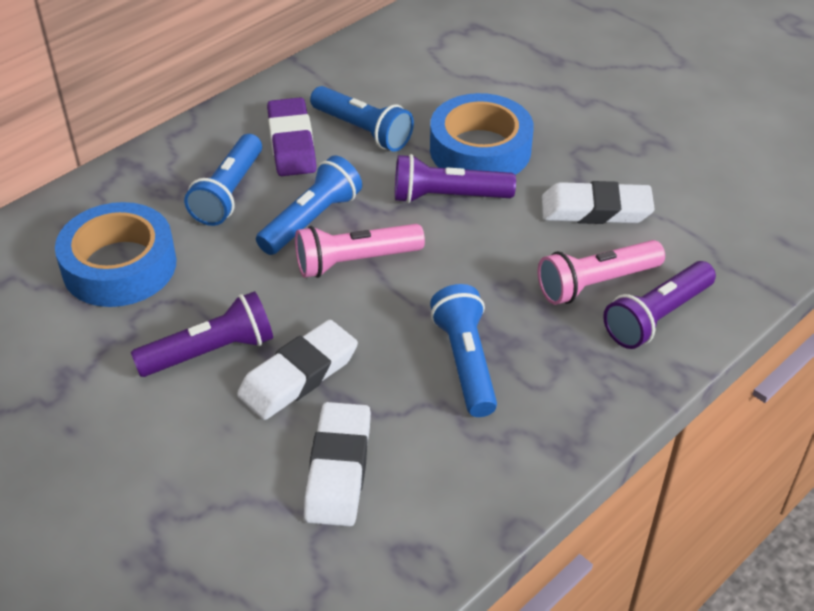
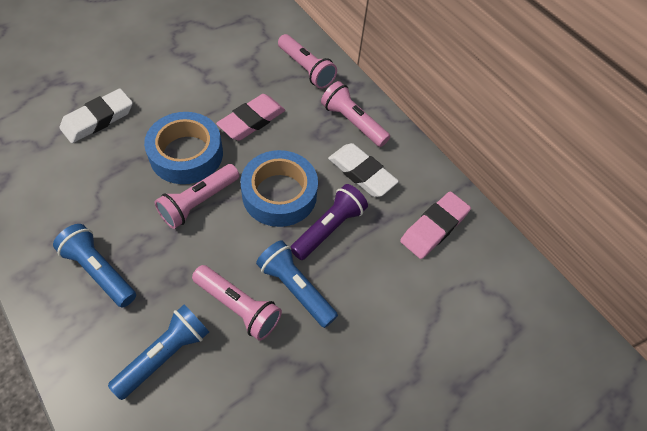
blue flashlight: [184,134,262,226] [256,155,362,255] [310,86,414,152] [430,284,497,417] = 4 -> [53,224,136,308] [108,305,209,400] [256,240,338,328] = 3
pink eraser: none = 0 -> [216,94,285,141] [400,191,471,259] = 2
pink flashlight: [295,224,425,278] [538,240,665,305] = 2 -> [155,164,239,229] [192,265,282,341] [278,34,337,89] [321,81,390,147] = 4
purple eraser: [267,97,317,176] = 1 -> none = 0
purple flashlight: [131,291,273,377] [395,154,516,203] [603,261,716,349] = 3 -> [291,184,368,260] = 1
white eraser: [237,320,358,420] [304,402,371,526] [542,181,655,224] = 3 -> [60,89,133,143] [328,143,399,197] = 2

